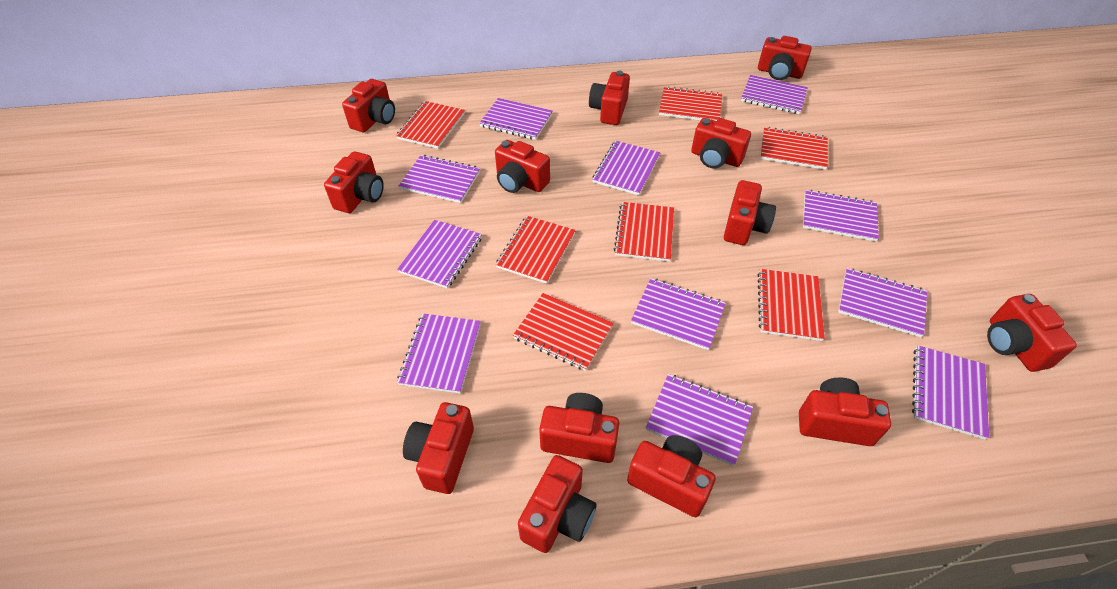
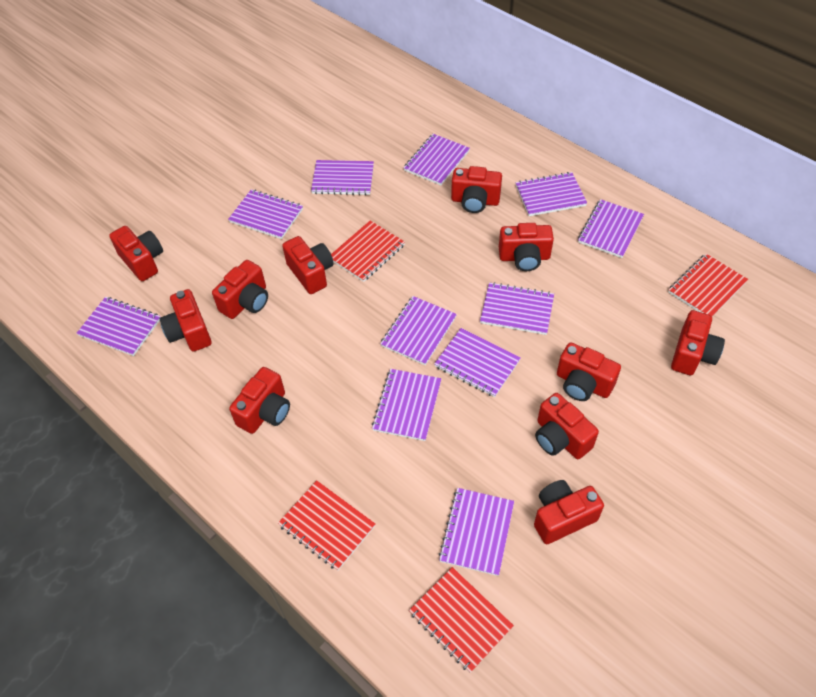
red camera: [324,151,384,213] [342,79,395,132] [403,402,474,494] [495,140,550,193] [518,455,596,553] [539,393,619,463] [589,71,630,125] [627,435,716,517] [691,118,751,169] [724,180,776,245] [758,36,812,80] [799,377,891,446] [987,294,1077,372] = 13 -> [109,226,163,281] [160,289,212,352] [212,260,268,319] [229,367,290,434] [282,236,334,294] [451,166,502,213] [499,223,554,271] [534,480,604,544] [535,393,599,459] [557,342,621,401] [671,310,725,375] = 11
red notebook: [396,101,465,149] [496,216,576,284] [513,293,614,371] [614,202,674,262] [659,86,722,121] [757,269,825,341] [760,127,828,170] = 7 -> [278,480,376,571] [331,221,405,282] [409,567,514,673] [669,254,748,317] = 4

